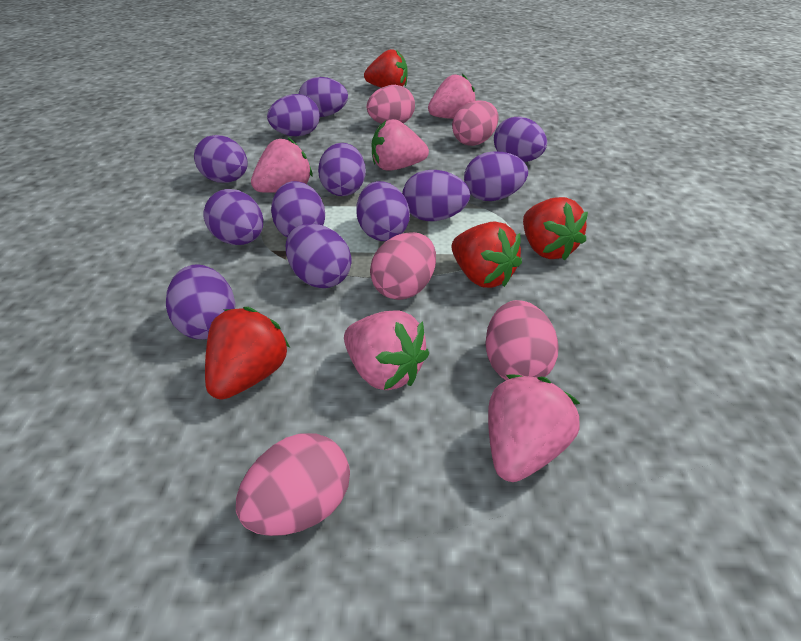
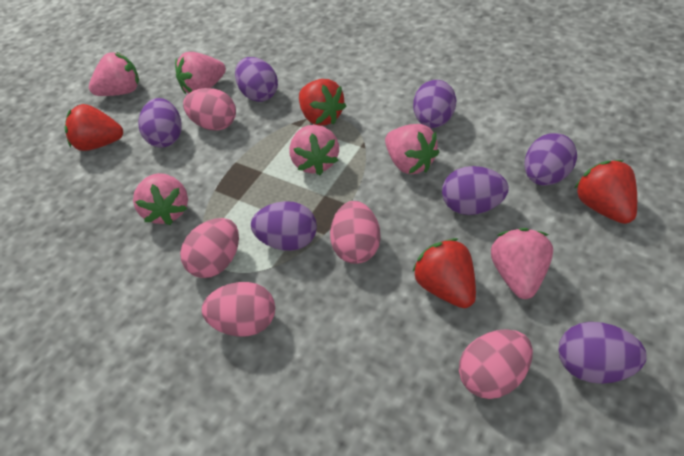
pink strawberry: [251,138,313,193] [344,310,429,390] [372,119,429,171] [428,73,476,119] [488,374,580,482] = 5 -> [89,52,139,96] [133,173,188,225] [175,52,226,94] [289,125,339,175] [385,124,439,174] [491,228,553,299] = 6
purple egg: [166,264,235,339] [194,135,248,183] [204,189,263,245] [267,94,320,136] [271,181,325,237] [286,224,351,288] [299,77,348,117] [318,143,366,196] [356,181,410,241] [402,170,470,221] [464,151,528,201] [494,117,547,162] = 12 -> [138,98,182,148] [235,57,278,102] [251,201,317,251] [413,80,456,128] [442,166,509,215] [525,133,577,186] [558,322,647,384] = 7

